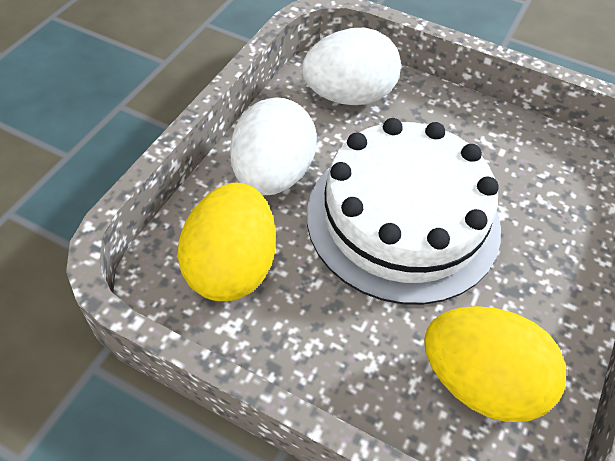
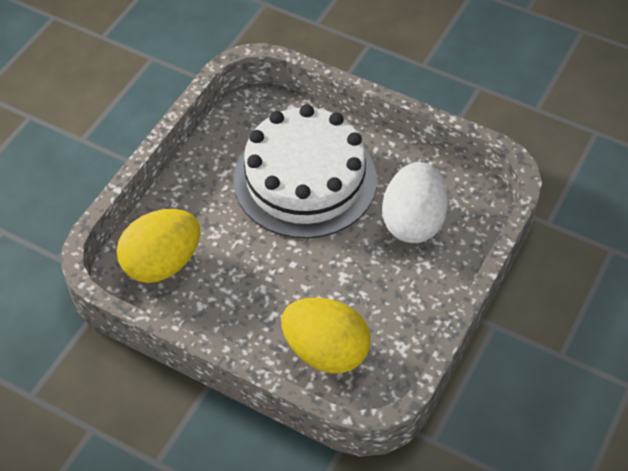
white egg: [230,97,317,195] [302,28,401,105] = 2 -> [382,162,448,243] = 1

